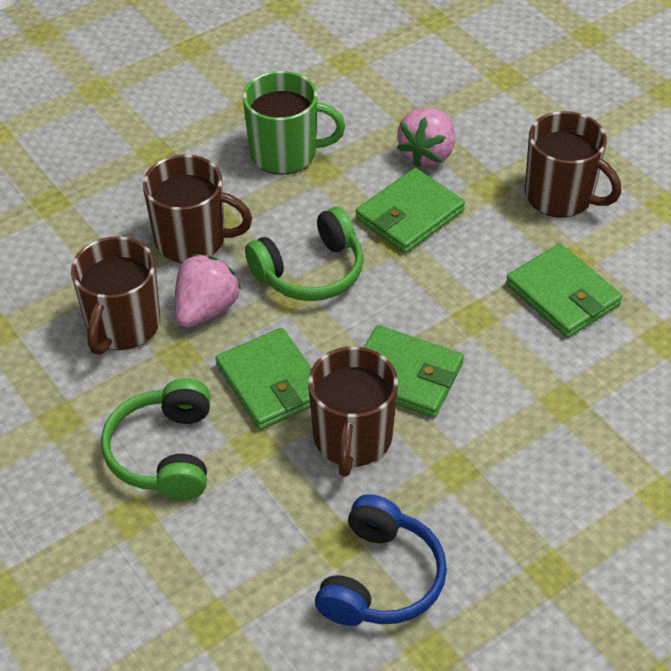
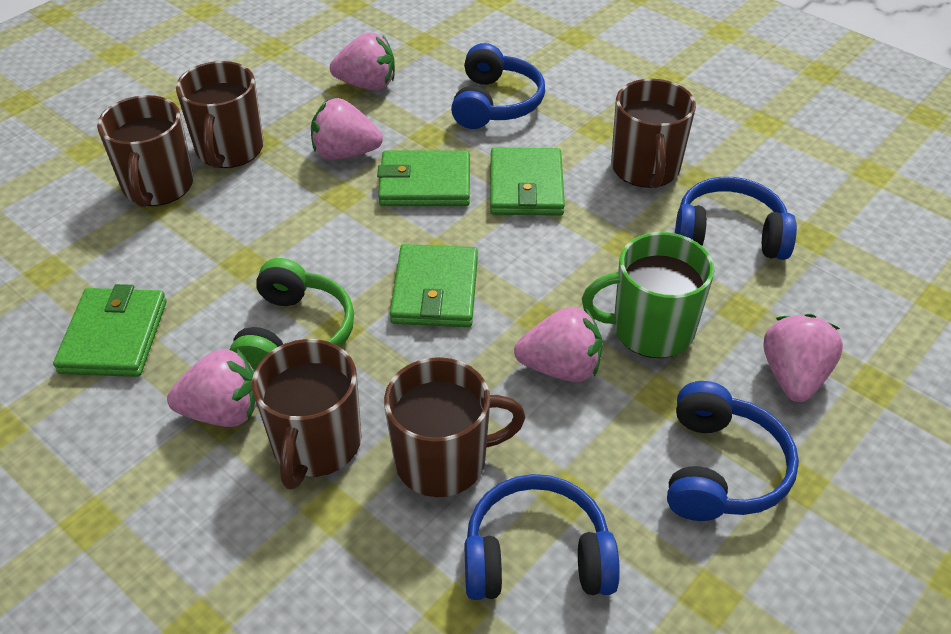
blue headphones: [315,494,447,626] = 1 -> [451,43,545,129] [464,474,620,600] [667,381,799,521] [675,177,797,260] = 4
brown mug: [71,236,160,355] [143,155,252,263] [308,347,398,477] [525,111,621,217] = 4 -> [97,95,194,207] [176,61,264,168] [252,339,362,490] [384,357,526,497] [611,79,696,188] = 5
green headphones: [101,378,210,500] [245,207,363,301] = 2 -> [230,258,354,370] = 1
pink strawberry: [174,254,241,328] [397,108,455,167] = 2 -> [167,349,257,427] [311,98,383,160] [330,32,395,91] [514,307,603,382] [763,314,843,402] = 5

